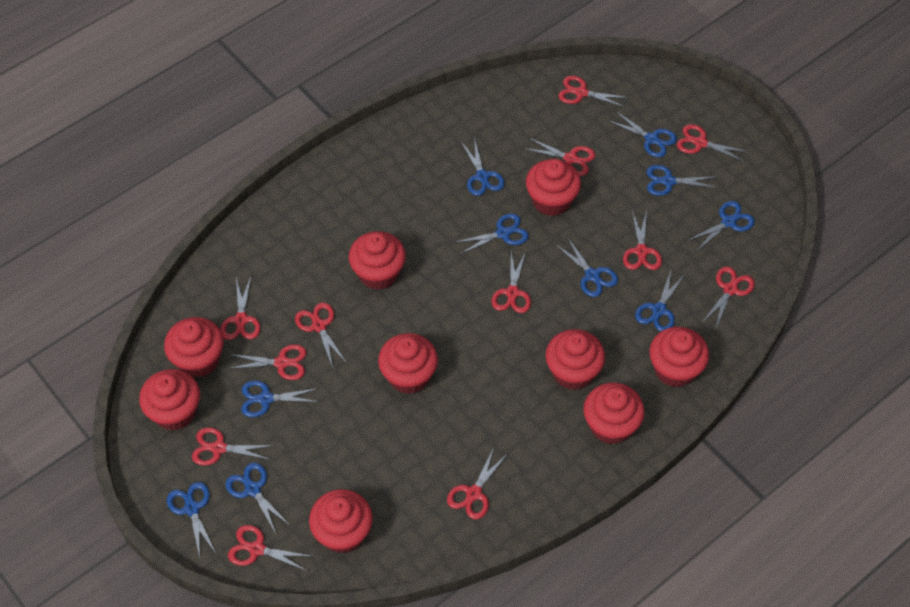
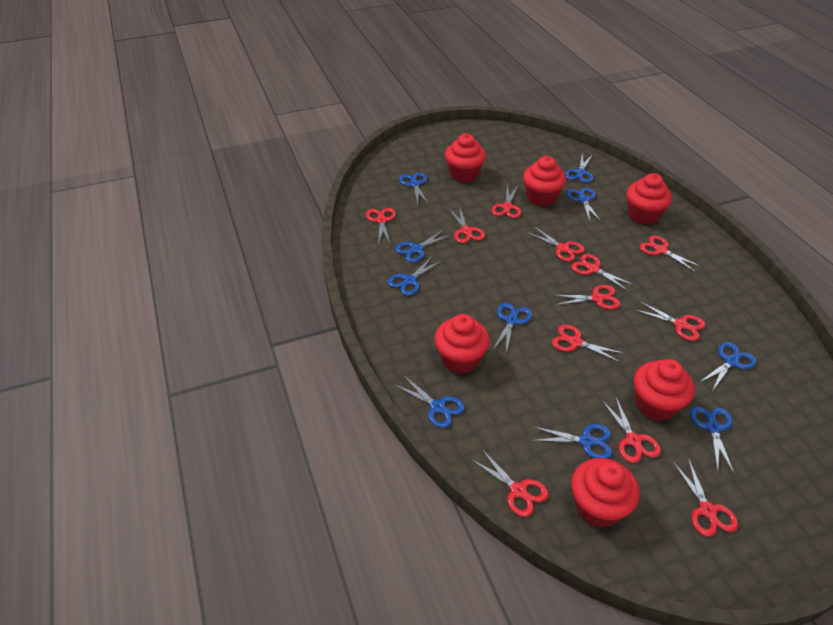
red cupcake: [139,369,200,430] [164,317,224,378] [309,489,373,553] [349,231,406,290] [378,333,438,394] [526,159,581,216] [545,329,605,390] [583,382,645,445] [649,327,709,387] = 9 -> [434,314,490,374] [445,134,486,182] [523,156,566,206] [571,458,639,528] [626,173,672,225] [634,359,695,421] = 6

